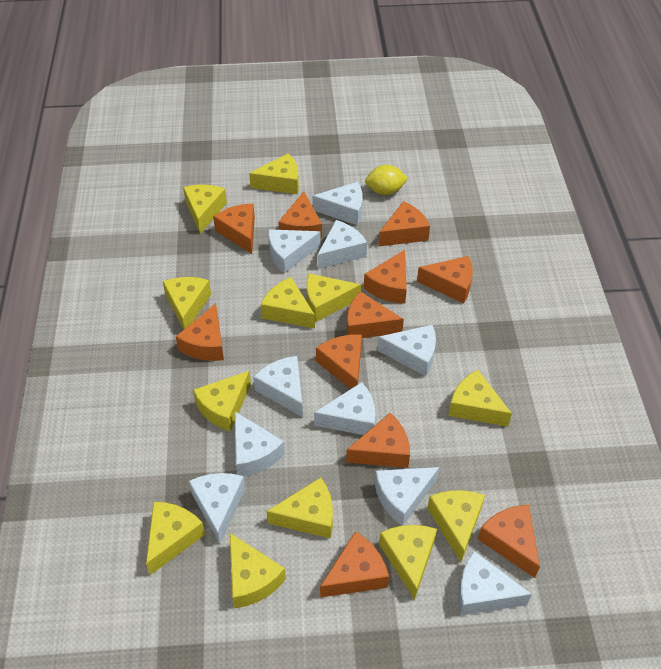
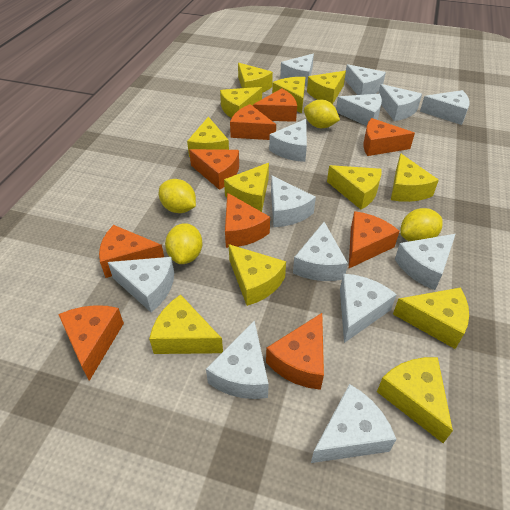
orange cheese: [176,303,224,361] [213,204,255,254] [278,192,322,238] [316,335,362,389] [320,531,389,598] [346,413,410,468] [347,291,404,338] [364,250,407,304] [378,201,430,247] [417,256,473,303] [478,505,540,578] = 11 -> [58,305,124,381] [99,225,164,278] [189,149,239,190] [225,193,270,248] [230,104,276,140] [253,88,297,122] [266,313,324,390] [349,211,400,268] [363,118,415,156] = 9
white cheese: [189,473,246,543] [235,412,285,476] [253,356,303,417] [268,229,321,274] [312,182,363,225] [314,382,375,435] [317,220,367,269] [375,467,439,526] [377,325,436,376] [458,551,532,616] = 10 -> [108,257,174,312] [206,320,269,399] [269,119,307,162] [271,175,316,227] [280,54,314,86] [293,222,348,281] [311,384,396,463] [336,94,382,126] [340,274,397,343] [345,64,386,95] [378,84,422,121] [395,234,455,290] [420,90,470,125] = 13
yellow lemon: [365,165,408,195] = 1 -> [159,179,196,213] [165,223,203,264] [304,100,340,128] [400,208,443,241] = 4

